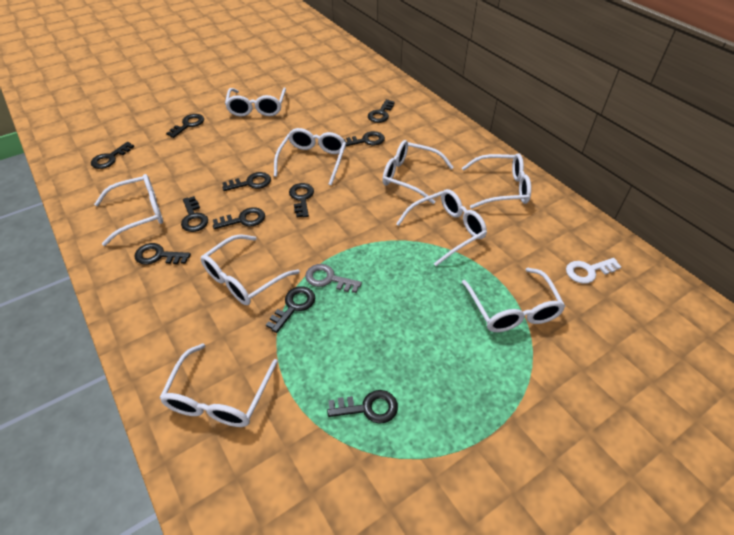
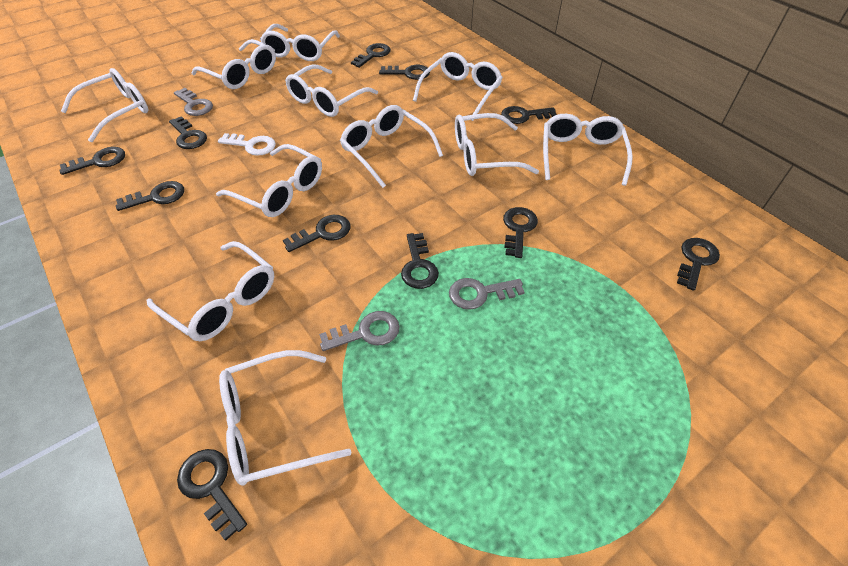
grey key: [305,264,362,293] = 1 -> [174,88,213,116] [319,311,400,351] [449,278,525,310] = 3
white glasses: [94,174,163,246] [159,343,278,427] [201,234,300,305] [225,88,286,117] [274,128,346,185] [382,140,454,204] [396,189,487,266] [462,153,531,209] [462,268,566,332] = 9 -> [61,68,148,142] [146,241,275,341] [192,39,276,89] [216,144,322,217] [219,350,351,486] [260,24,340,61] [285,65,378,117] [340,105,443,188] [413,52,503,121] [455,113,539,176] [543,114,633,186] = 11

